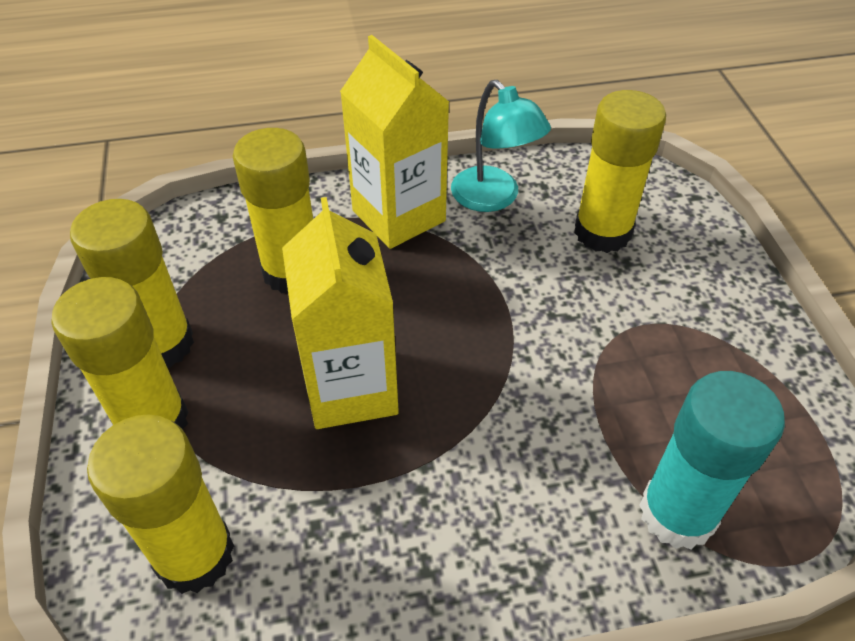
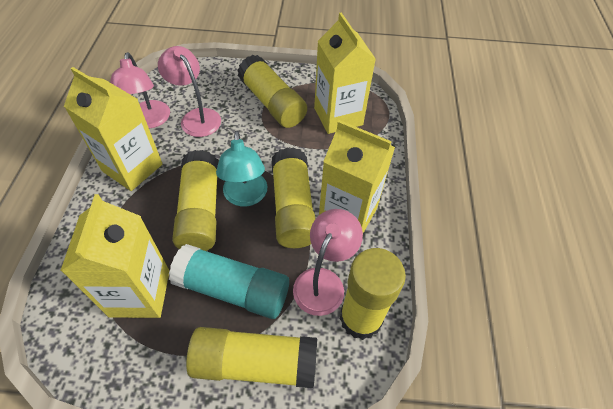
pink lamp: none = 0 -> [110,52,170,129] [158,46,221,137] [293,209,363,316] = 3
yellow carton: [282,197,399,429] [340,35,449,249] = 2 -> [60,194,170,318] [64,67,162,191] [314,12,376,134] [319,120,395,233] = 4

